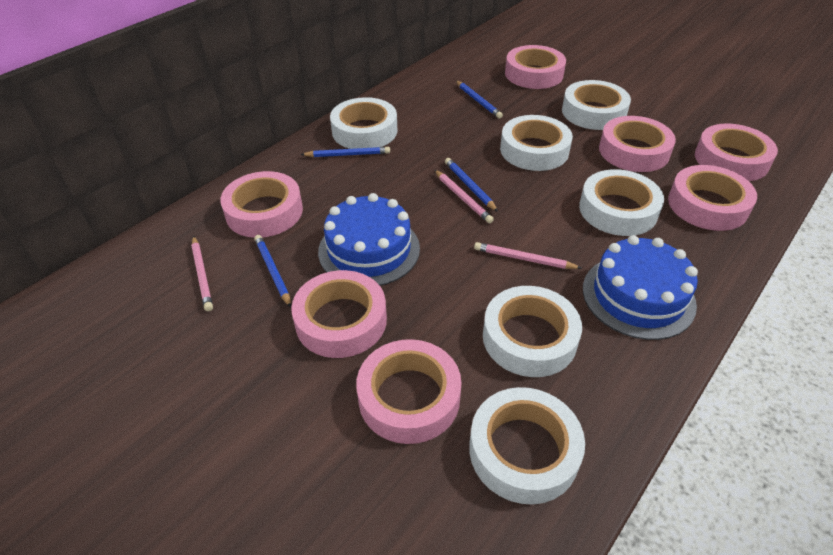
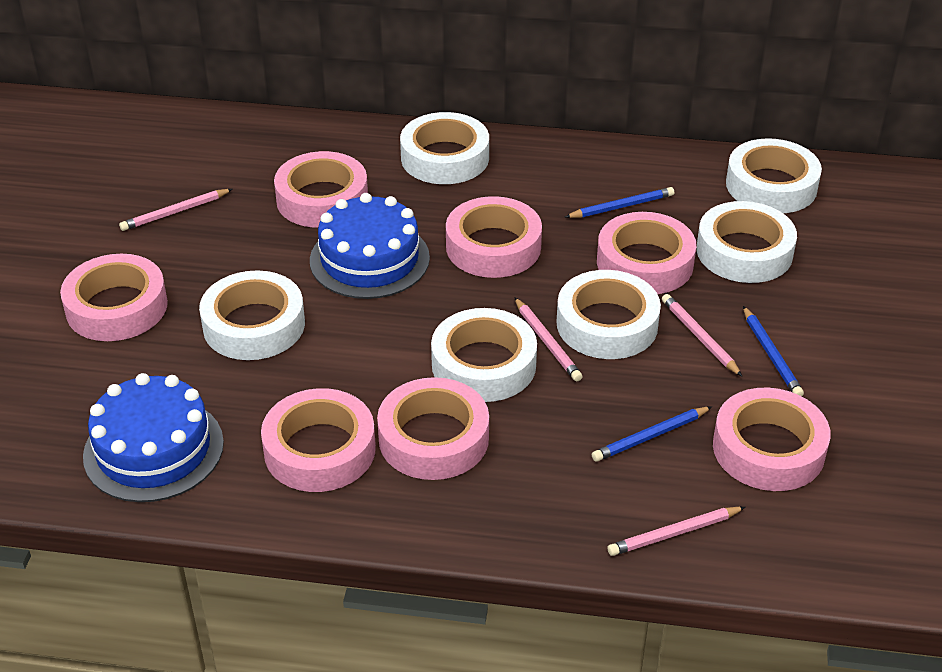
blue pencil: [254,235,291,308] [301,147,390,157] [445,158,498,212] [456,81,503,119] = 4 -> [565,187,674,218] [592,406,712,462] [743,306,804,396] = 3
pink pencil: [191,236,213,311] [435,170,494,223] [474,242,581,269] = 3 -> [119,189,232,231] [514,297,583,382] [608,507,745,556] [662,294,742,376] = 4

